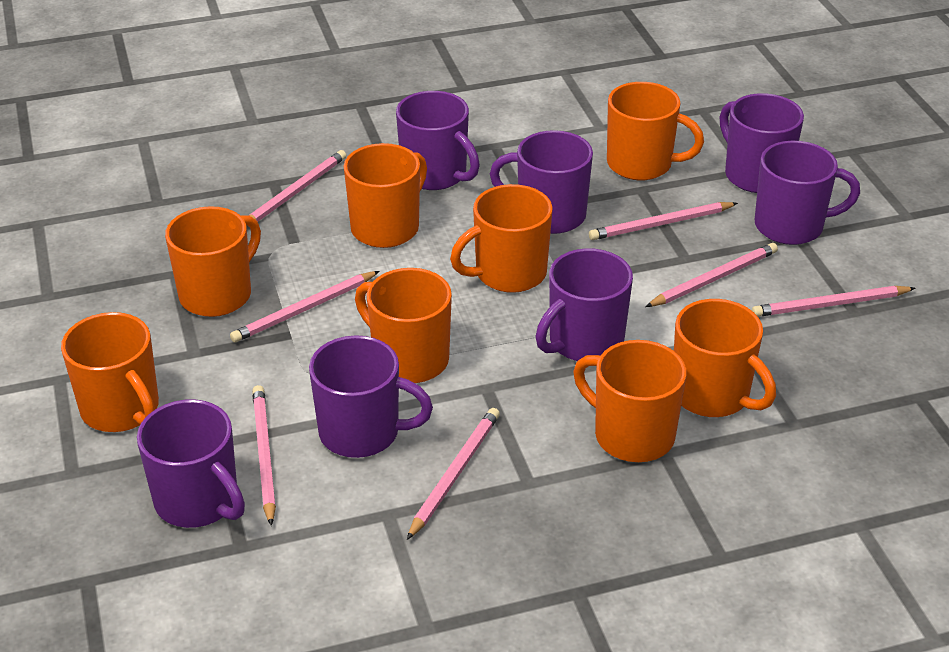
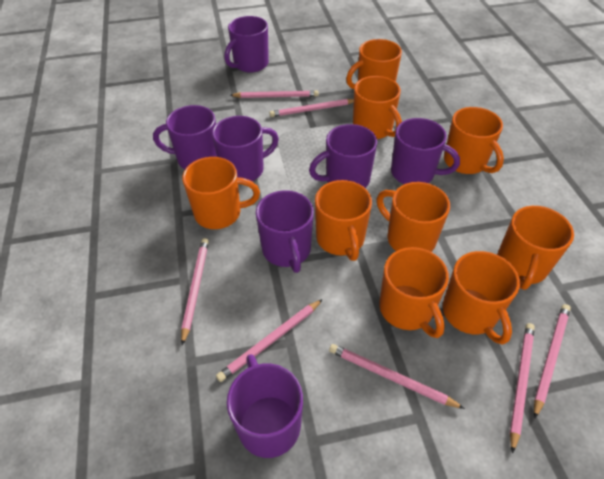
orange mug: [61,312,159,432] [165,206,261,317] [344,143,427,248] [355,268,452,383] [450,184,553,293] [573,340,687,462] [607,82,704,180] [674,299,776,417] = 8 -> [182,157,260,229] [315,180,372,261] [346,39,402,89] [353,76,402,139] [377,182,450,252] [379,247,449,338] [443,251,520,345] [444,107,504,174] [497,206,574,290] = 9

